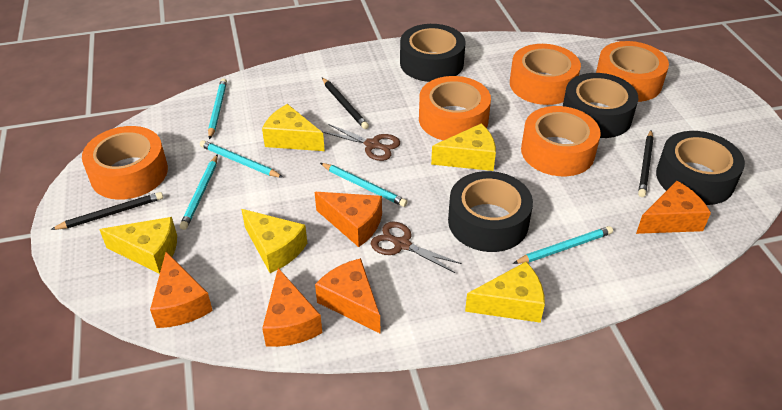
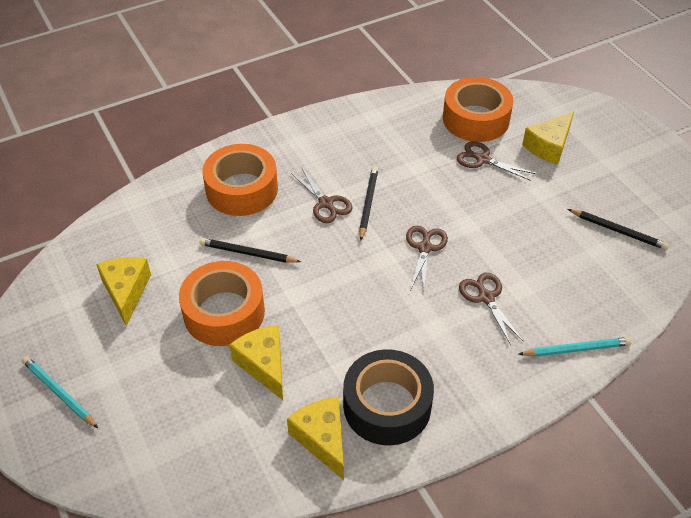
black tape: [400,24,465,82] [448,171,533,252] [563,73,638,138] [656,131,745,205] = 4 -> [343,349,434,445] = 1
brown scissors: [323,124,400,161] [371,221,462,273] = 2 -> [291,167,353,223] [406,226,448,292] [457,141,536,181] [459,273,523,345] = 4
orange cheese: [150,252,213,328] [262,268,322,347] [315,192,382,247] [315,258,381,334] [636,181,711,234] = 5 -> none = 0
orange tape: [82,126,168,200] [419,76,491,141] [510,44,581,105] [521,106,601,176] [596,41,669,102] = 5 -> [179,261,265,346] [202,144,278,216] [443,77,513,142] = 3
turquoise pencil: [180,154,218,230] [200,140,283,178] [208,78,227,139] [320,163,408,207] [513,226,613,264] = 5 -> [22,356,98,428] [518,337,632,357] = 2
yellow cheese: [99,217,177,274] [241,209,307,273] [262,104,325,151] [431,123,496,171] [465,262,545,323] = 5 -> [96,257,151,326] [229,325,283,400] [287,397,344,480] [522,111,574,165] = 4

